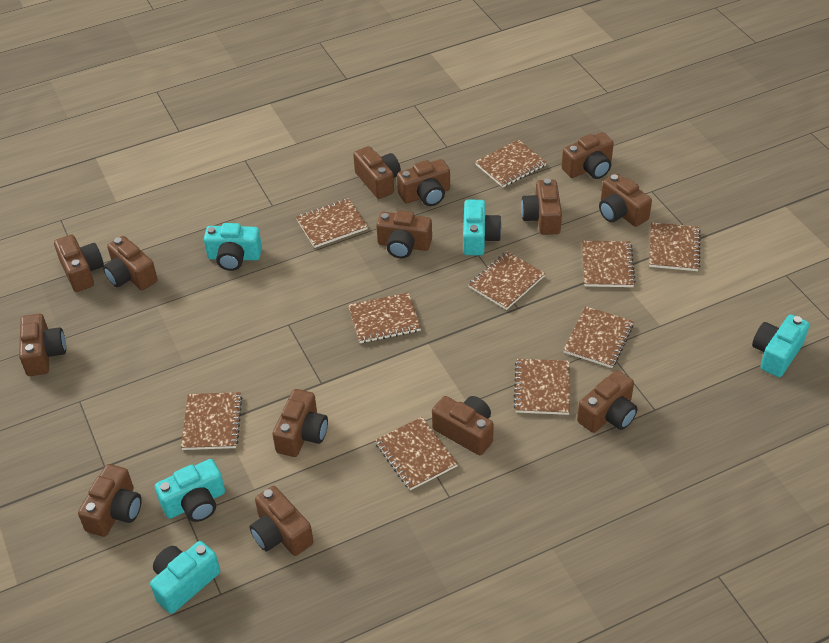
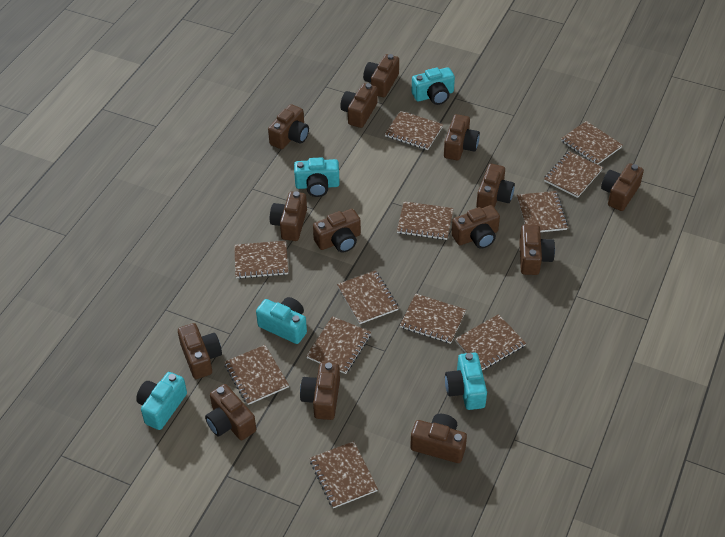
brown notebook: [181,392,242,450] [296,198,368,248] [348,292,421,343] [375,417,458,490] [468,251,545,310] [475,139,547,187] [513,359,570,415] [563,306,634,368] [582,241,636,287] [649,222,701,271] = 10 -> [224,345,289,405] [234,241,288,279] [306,316,371,374] [310,441,378,508] [337,270,399,324] [385,111,443,150] [397,201,454,240] [400,293,466,344] [455,314,526,370] [517,191,568,232] [544,151,603,198] [561,121,623,165] = 12

